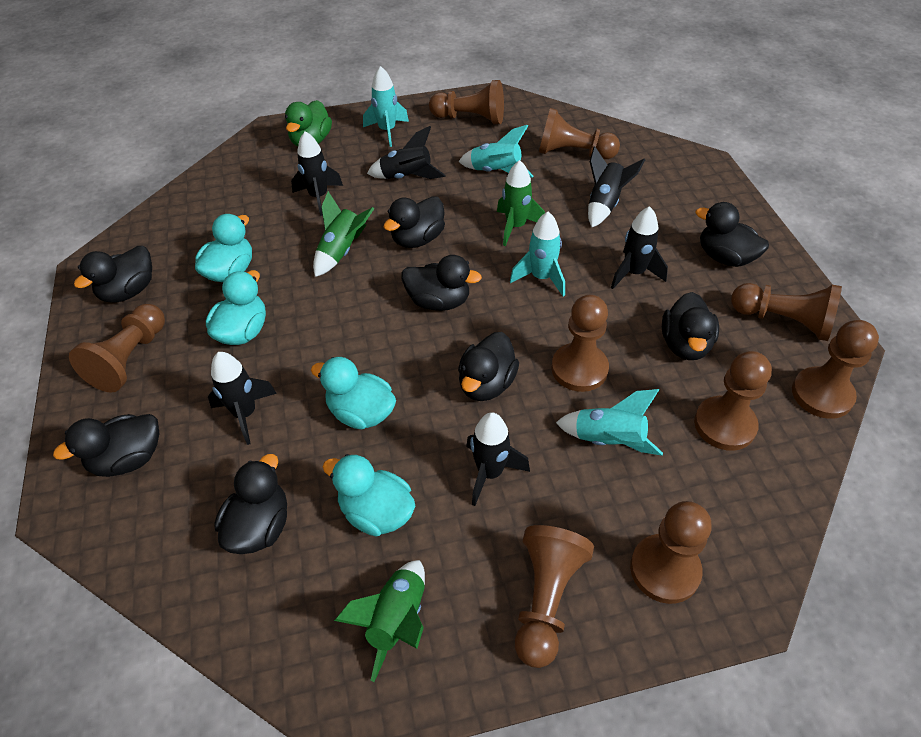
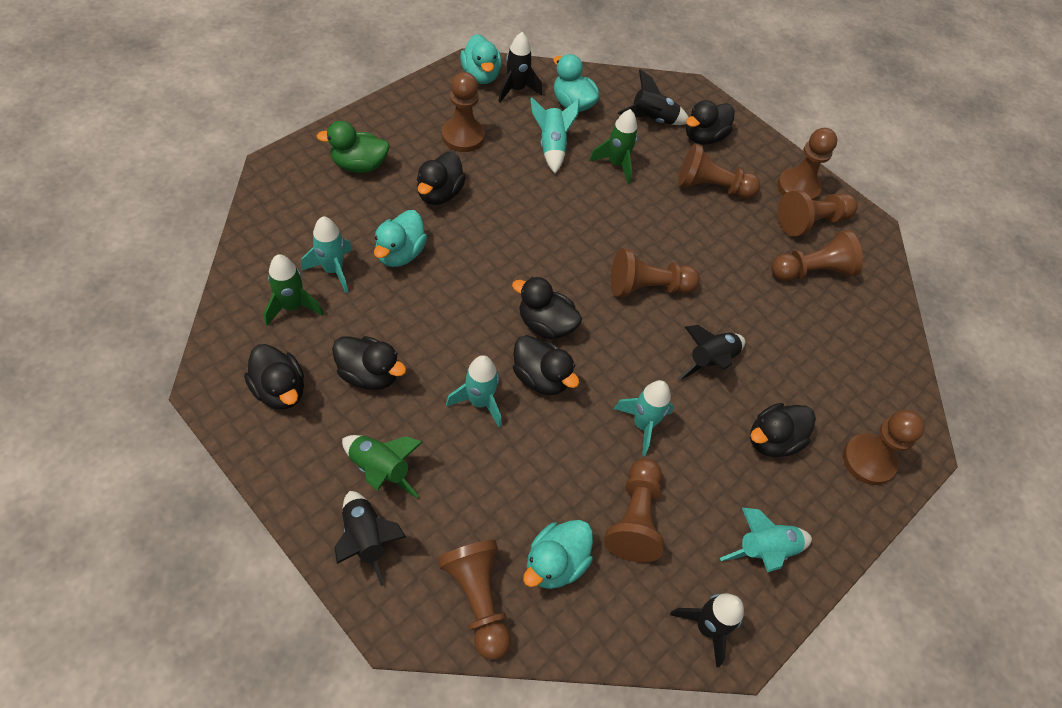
black duck: [53,414,159,477] [74,246,152,302] [214,454,287,554] [384,196,445,248] [401,255,482,311] [458,332,519,401] [662,292,719,360] [695,202,769,267] = 8 -> [244,344,304,410] [332,336,406,390] [417,152,466,205] [512,277,582,340] [513,335,579,395] [686,100,735,145] [750,403,816,457] = 7
black rocket: [208,352,277,445] [291,131,343,216] [367,126,446,179] [466,412,530,506] [588,146,645,227] [611,206,668,289] = 6 -> [335,491,406,586] [498,32,542,103] [618,70,689,125] [670,593,744,667] [678,325,745,380] = 5
turquoise rocket: [363,66,409,147] [458,125,533,178] [510,212,565,297] [556,389,663,456] = 4 -> [301,216,352,293] [446,355,502,427] [530,97,580,173] [614,380,674,456] [720,508,812,572] = 5

